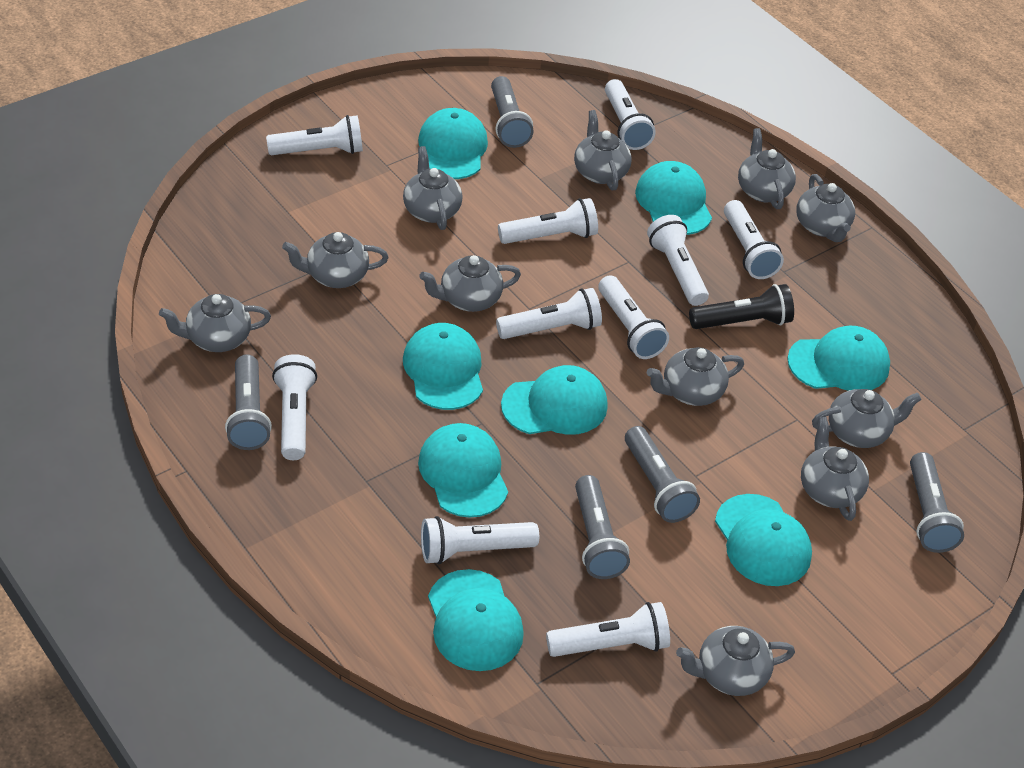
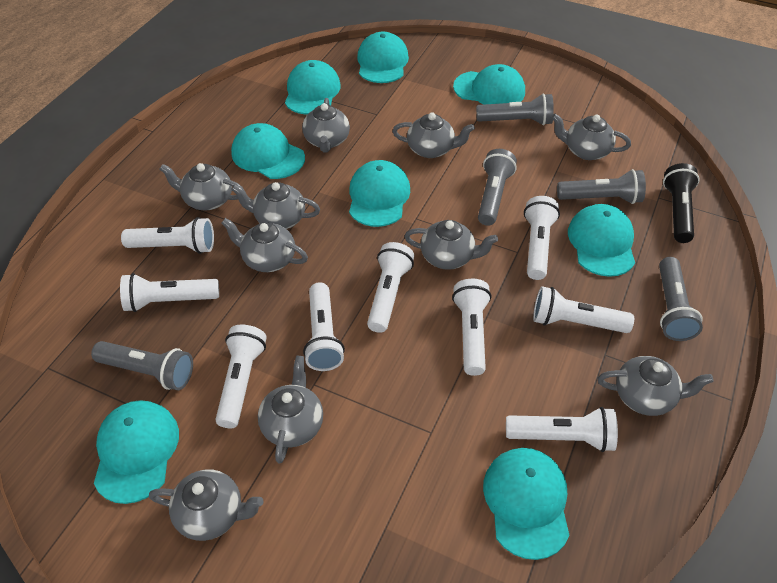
grey teapot: [159,294,271,352] [282,232,389,288] [403,146,463,230] [419,255,521,312] [574,110,632,191] [647,347,744,406] [676,626,795,696] [738,128,796,209] [796,174,855,242] [801,417,869,521] [812,389,922,448] = 11 -> [149,469,264,541] [160,163,245,211] [222,218,308,272] [231,182,320,229] [258,356,323,464] [302,98,350,153] [392,112,475,158] [404,220,498,270] [551,114,631,160] [598,356,714,416] = 10
white flashlight: [266,115,363,155] [272,354,317,460] [421,516,539,564] [496,288,602,339] [498,198,598,244] [546,602,670,657] [598,275,669,359] [605,79,655,150] [647,215,709,306] [724,200,784,279] = 10 -> [120,273,219,312] [121,217,214,254] [215,325,267,428] [303,282,345,371] [367,242,414,333] [452,279,491,376] [506,407,618,452] [524,196,560,280] [533,286,634,333] = 9

